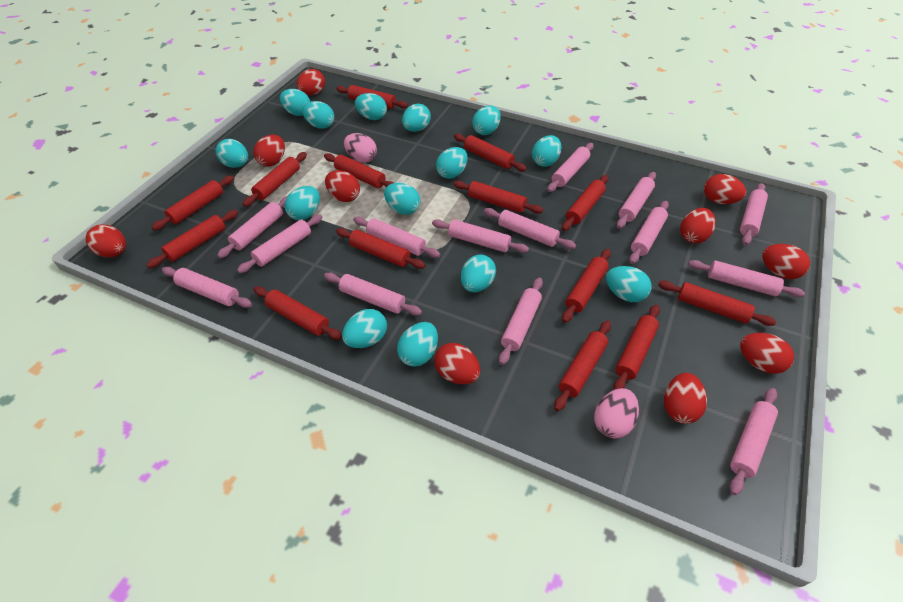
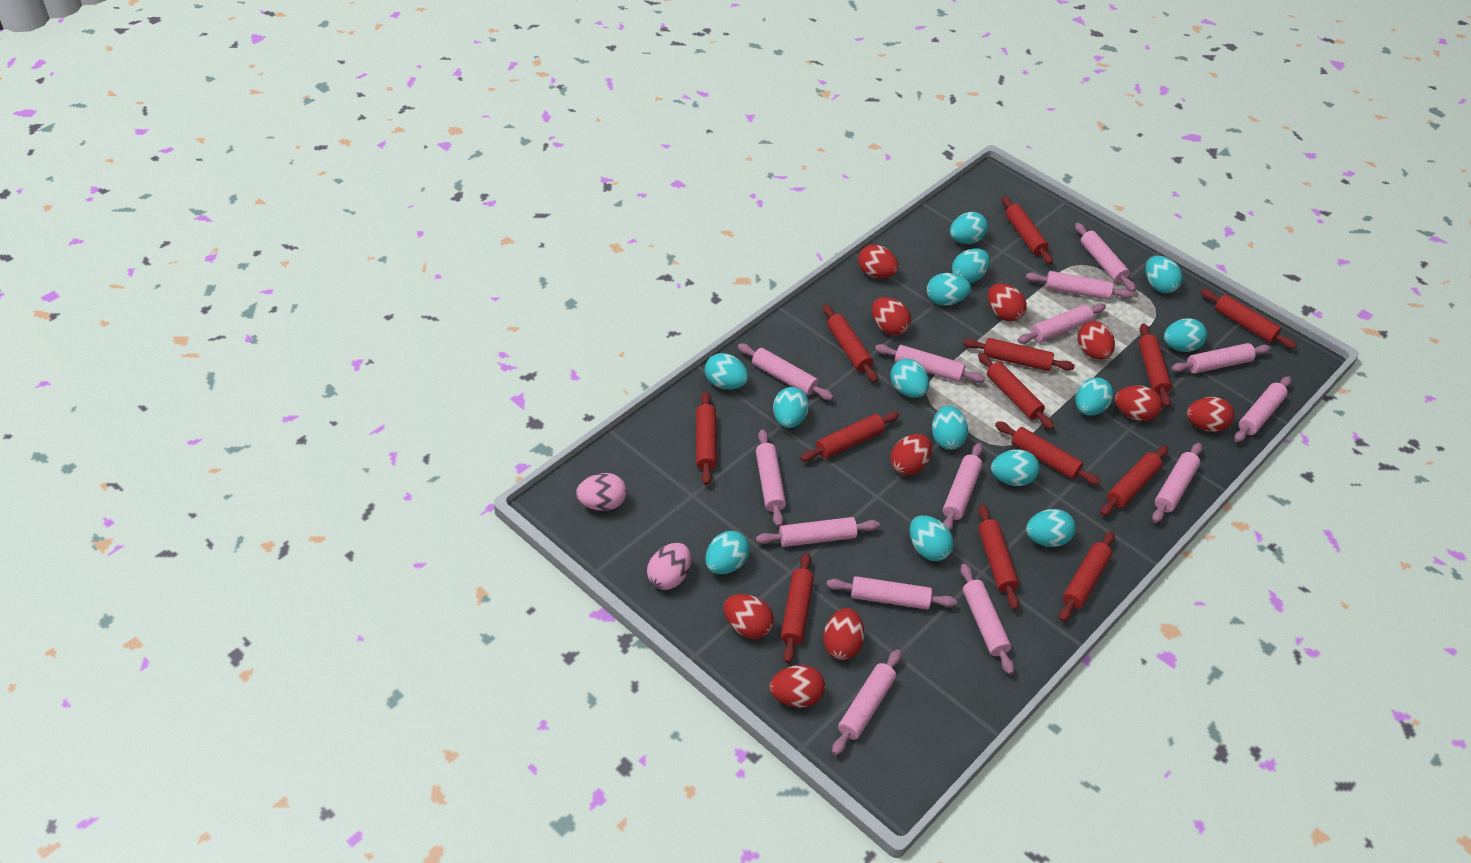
red rolling pin: [146,210,238,268] [152,175,234,231] [243,152,307,207] [253,286,342,340] [324,153,394,188] [336,85,408,109] [336,228,426,269] [453,181,543,214] [454,133,527,171] [554,320,611,411] [562,175,608,231] [562,249,611,323] [613,305,660,390] [658,280,776,326] = 14 -> [696,391,717,485] [781,552,814,663] [800,411,899,462] [823,304,878,382] [963,338,1075,371] [978,353,1054,430] [978,504,1019,610] [995,421,1101,485] [1002,196,1053,265] [1059,531,1115,622] [1100,445,1168,516] [1138,323,1172,407] [1201,289,1297,349] = 13

